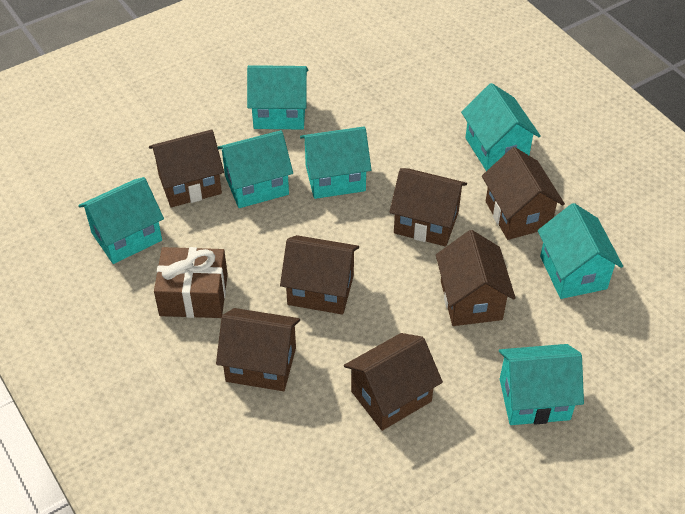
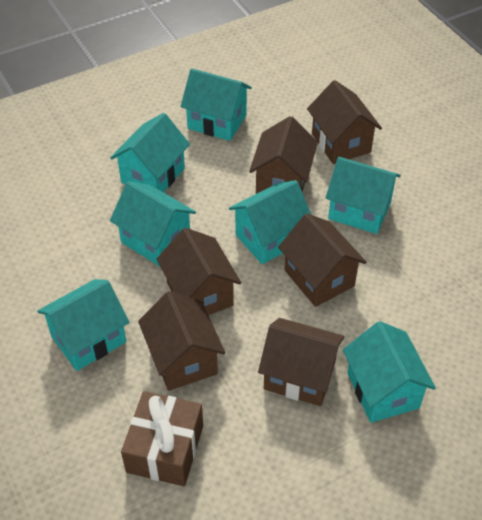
brown house: [149,130,224,207] [216,308,300,391] [280,235,359,315] [344,333,443,431] [389,168,467,247] [436,230,516,326] [482,147,565,240] = 7 -> [138,291,225,391] [157,228,241,315] [249,116,318,194] [258,318,344,406] [278,213,367,307] [307,80,382,164] = 6

